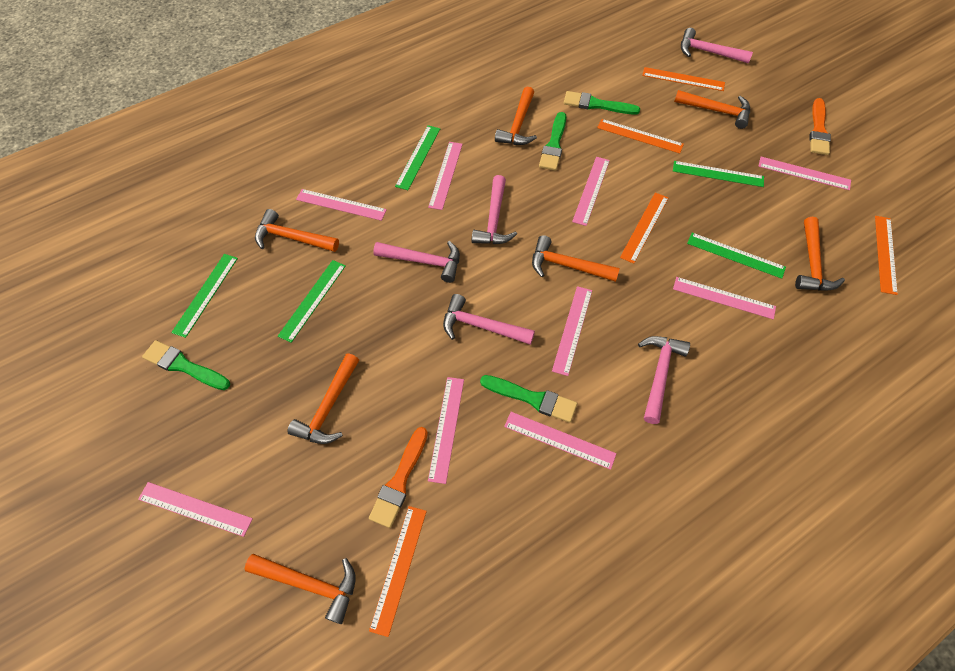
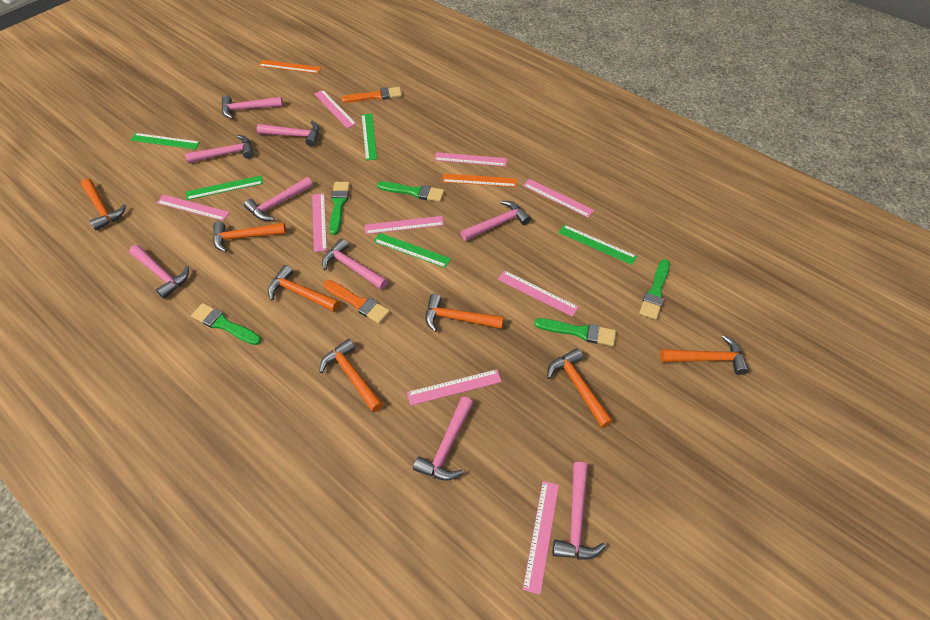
green brush: [142,340,230,390] [480,375,577,423] [539,112,566,171] [564,91,640,115] = 4 -> [191,303,261,345] [329,182,350,235] [377,182,444,202] [534,318,616,346] [639,259,670,320] = 5
orange ruler: [369,506,427,637] [597,119,684,153] [620,192,668,264] [642,67,725,91] [875,216,898,295] = 5 -> [258,60,321,73] [442,174,517,187] = 2
pink hammer: [373,241,460,283] [443,294,535,345] [472,175,517,244] [638,336,690,424] [681,28,753,63] = 5 -> [129,245,189,299] [185,135,254,163] [222,96,283,119] [244,177,313,221] [257,121,319,147] [322,238,388,290] [413,397,473,480] [461,201,531,241] [552,462,606,560] = 9

